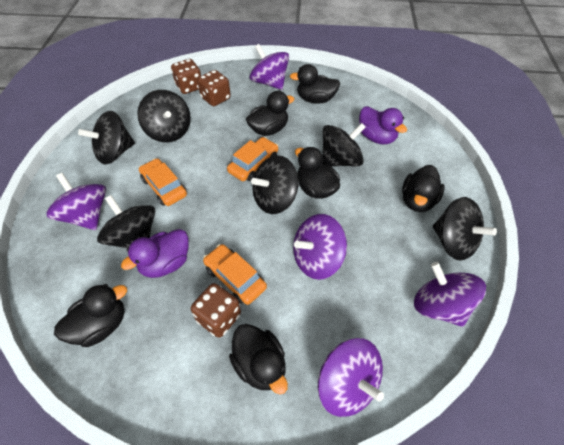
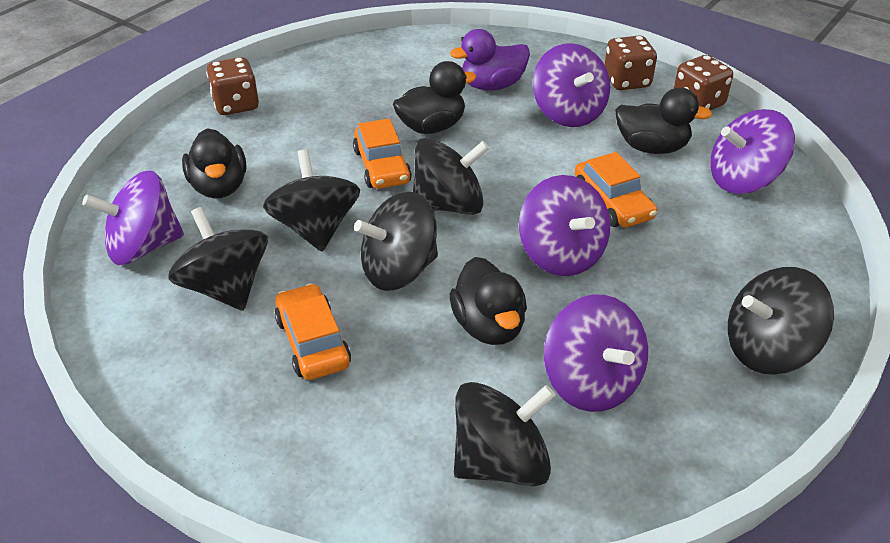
black duck: [54,284,127,347] [229,324,288,394] [246,91,294,136] [290,64,340,103] [295,147,340,199] [402,165,445,212] = 6 -> [182,128,246,198] [393,61,476,134] [450,257,527,345] [615,87,712,154] = 4
purple duck: [121,229,189,278] [359,106,407,145] = 2 -> [450,29,530,91] = 1

